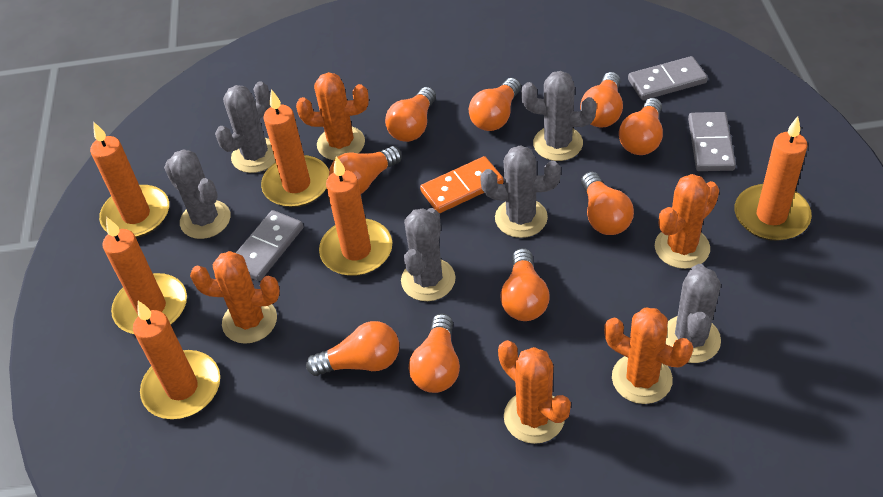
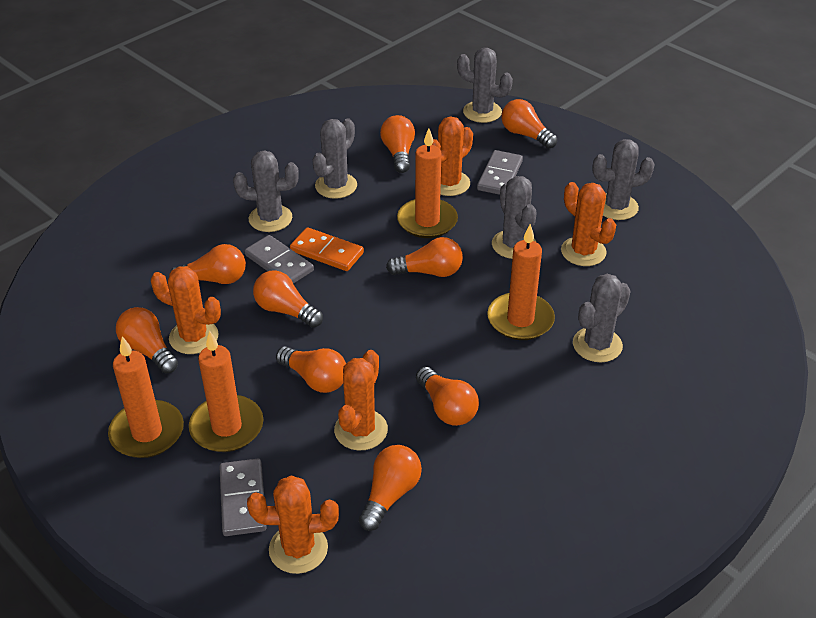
orange candle: [90,122,169,238] [103,217,187,334] [133,301,220,419] [261,89,329,207] [319,156,393,276] [735,116,812,241] = 6 -> [108,336,184,458] [189,331,263,452] [397,128,458,238] [487,224,555,340] = 4

